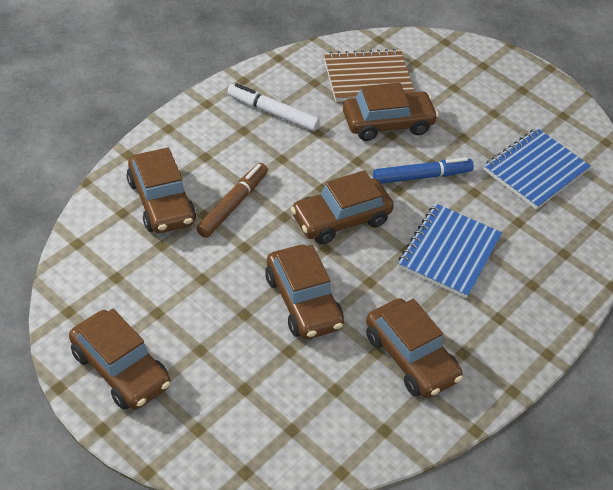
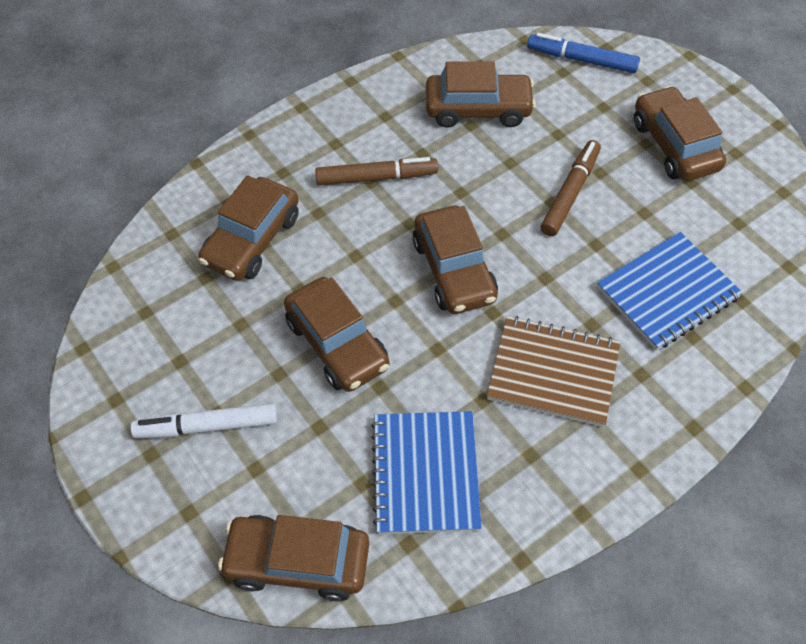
brown marker: [196,163,268,238] = 1 -> [315,157,438,185] [541,140,601,236] = 2

